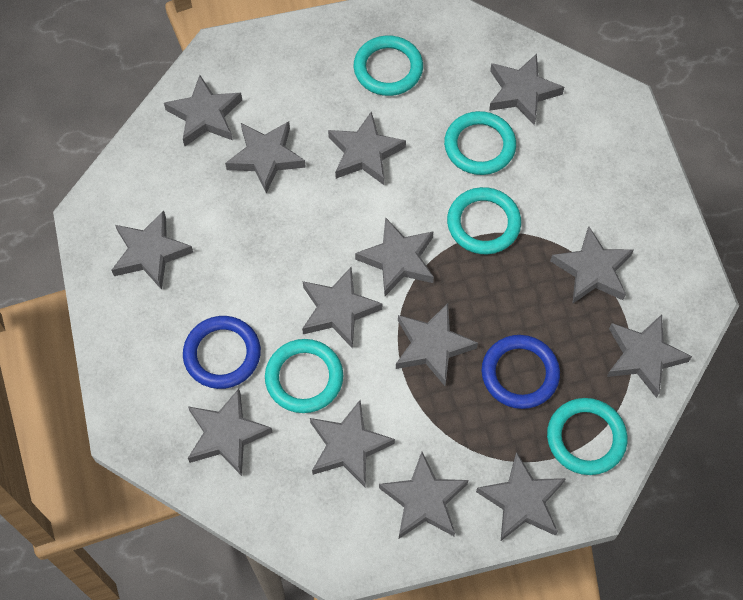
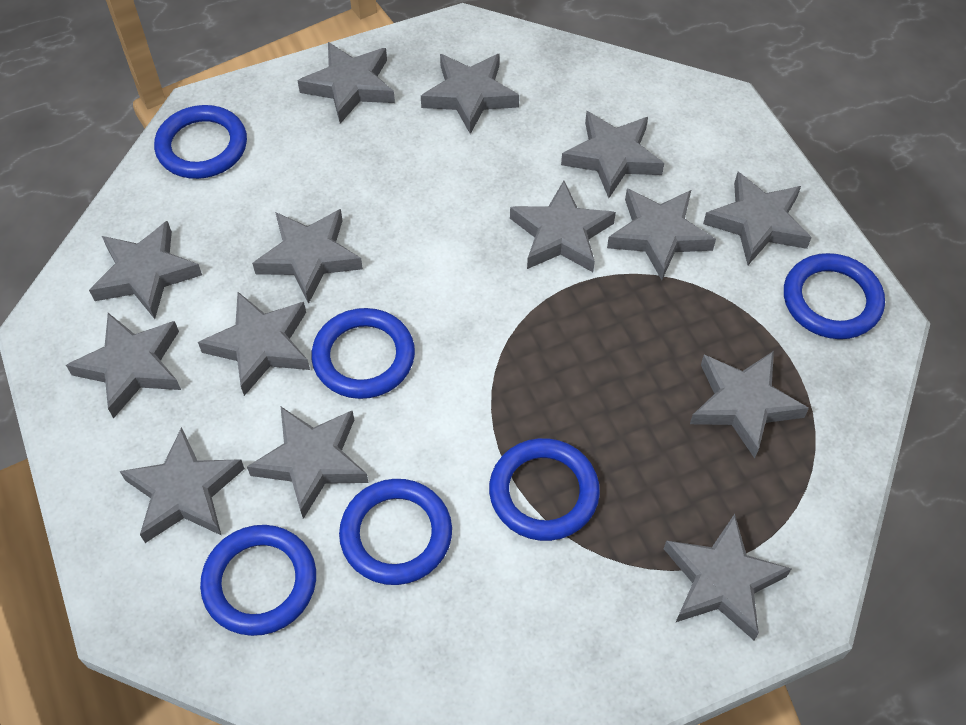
blue ring: [183,316,261,389] [481,335,560,409] = 2 -> [154,105,247,179] [200,525,316,636] [311,308,415,399] [339,479,452,585] [489,438,600,541] [784,253,885,339] = 6
turquoise ring: [265,339,343,413] [354,36,423,96] [444,111,516,175] [447,187,521,254] [547,398,628,475] = 5 -> none = 0

